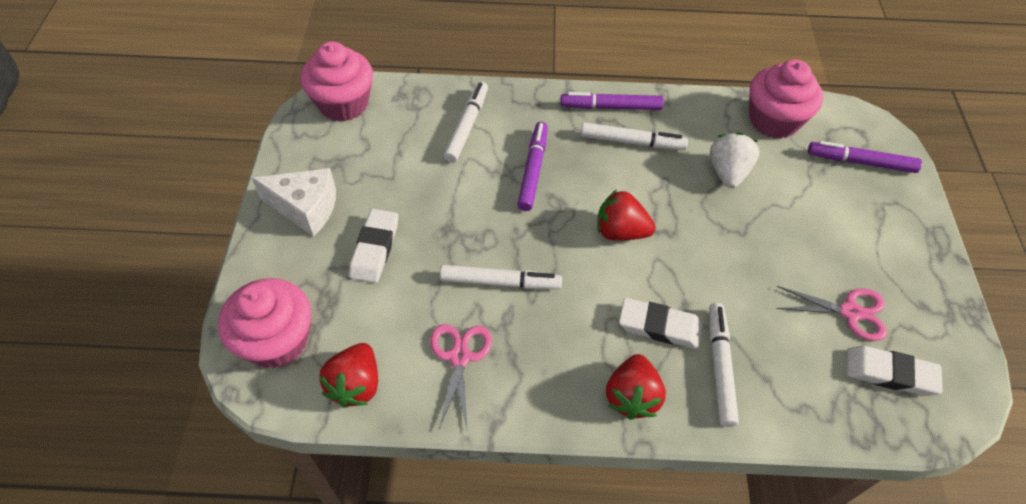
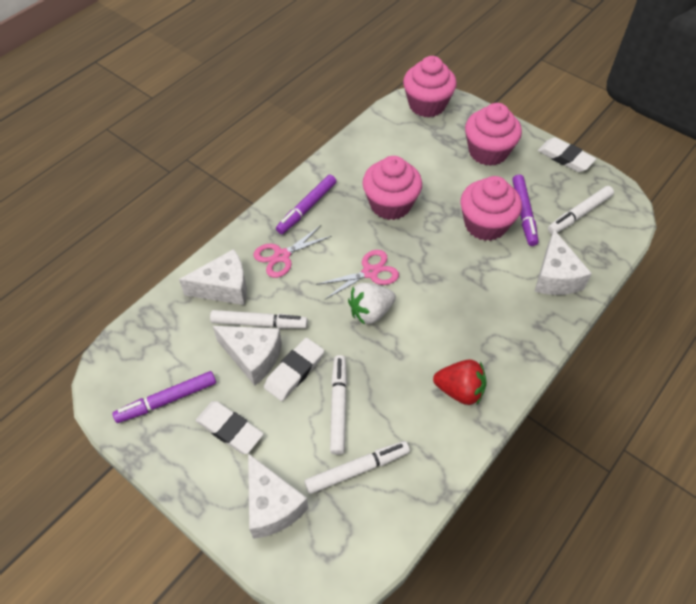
pink cupcake: [218,278,311,369] [300,42,373,121] [749,59,823,139] = 3 -> [362,156,422,220] [403,56,457,117] [460,176,522,241] [465,103,522,166] = 4
red strawberry: [319,343,378,408] [597,190,656,241] [606,354,666,420] = 3 -> [433,360,487,405] = 1
white cheese: [252,168,336,237] = 1 -> [179,249,247,305] [213,326,282,386] [248,453,309,539] [534,230,592,295] = 4

